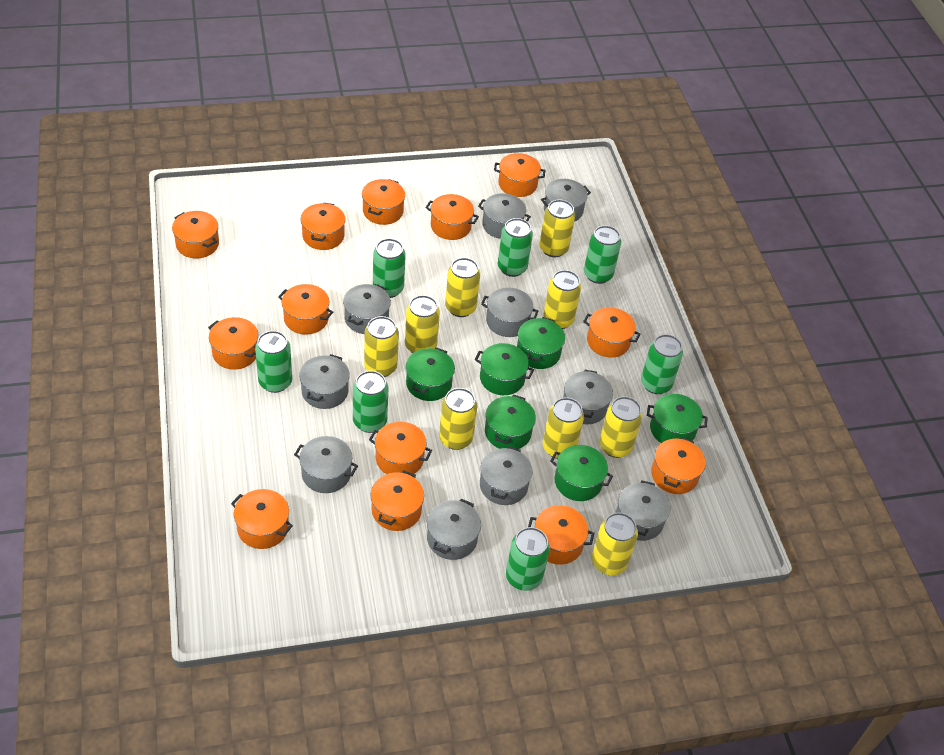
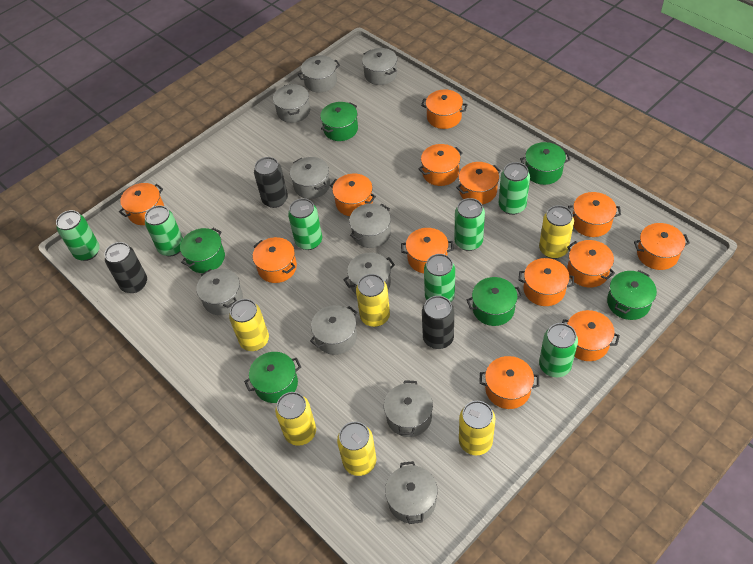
black can: none = 0 -> [104,242,147,293] [254,157,288,208] [422,296,454,349] = 3
yellow can: [364,316,399,377] [405,295,440,353] [439,388,477,450] [445,258,480,317] [540,199,575,257] [543,270,581,329] [543,397,584,459] [592,512,638,575] [599,396,642,458] = 9 -> [229,299,269,351] [275,392,316,446] [337,422,377,476] [356,274,390,327] [459,401,495,455] [539,205,574,259] = 6

